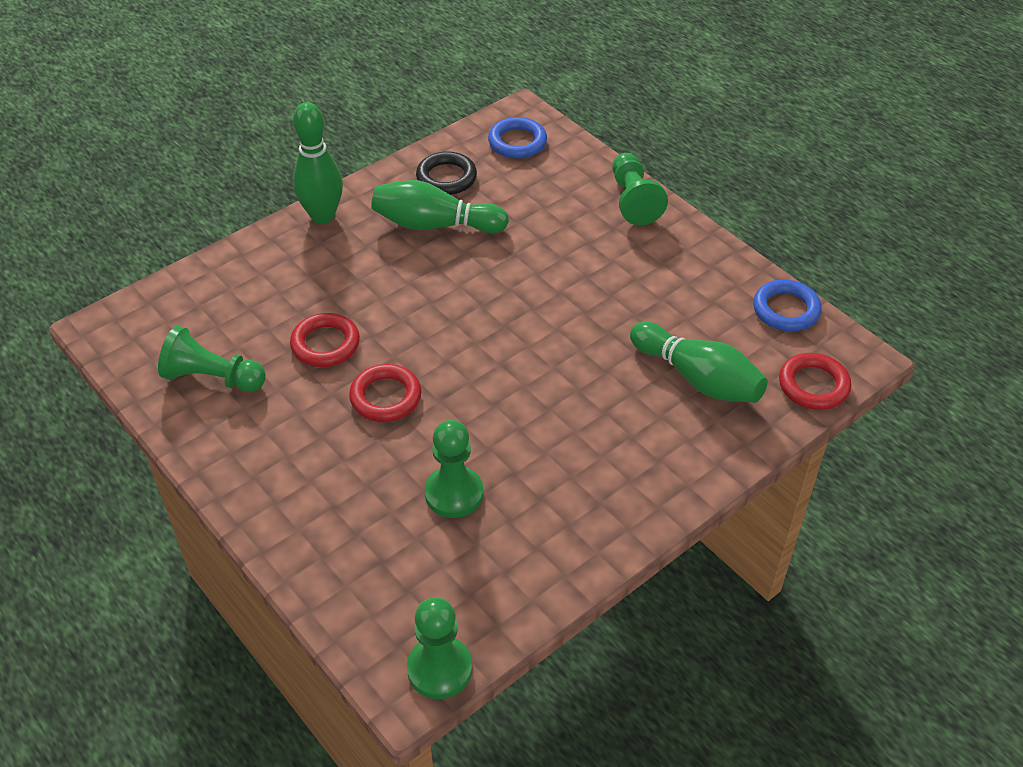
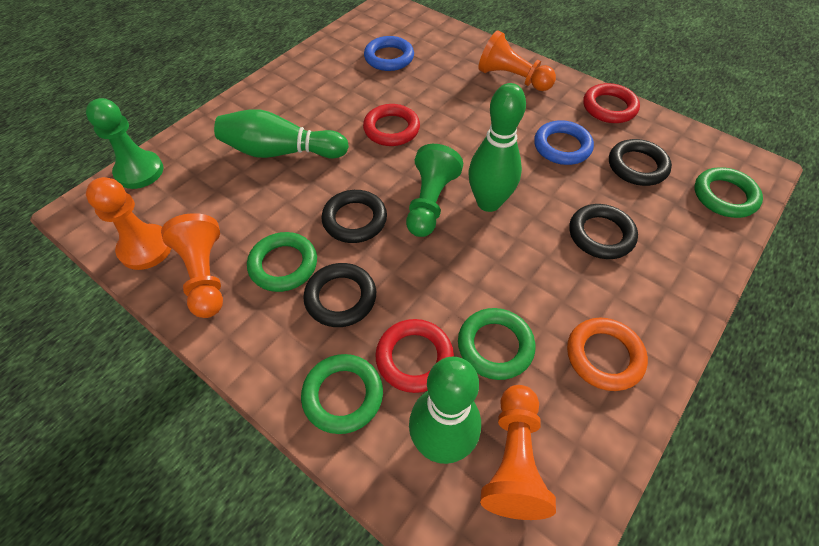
black ring: [416,151,477,195] = 1 -> [303,263,376,327] [321,190,387,243] [569,204,638,259] [609,139,672,186] = 4
green pawn: [158,325,266,392] [407,597,472,699] [425,420,483,518] [612,153,668,225] = 4 -> [86,98,163,189] [406,144,463,237] = 2
green ring: none = 0 -> [247,232,317,292] [301,354,383,434] [458,308,535,380] [694,167,763,218] = 4
orange pawn: none = 0 -> [86,177,172,270] [161,213,223,318] [478,30,556,91] [480,385,556,520] = 4
orange ring: none = 0 -> [567,318,648,391] = 1

